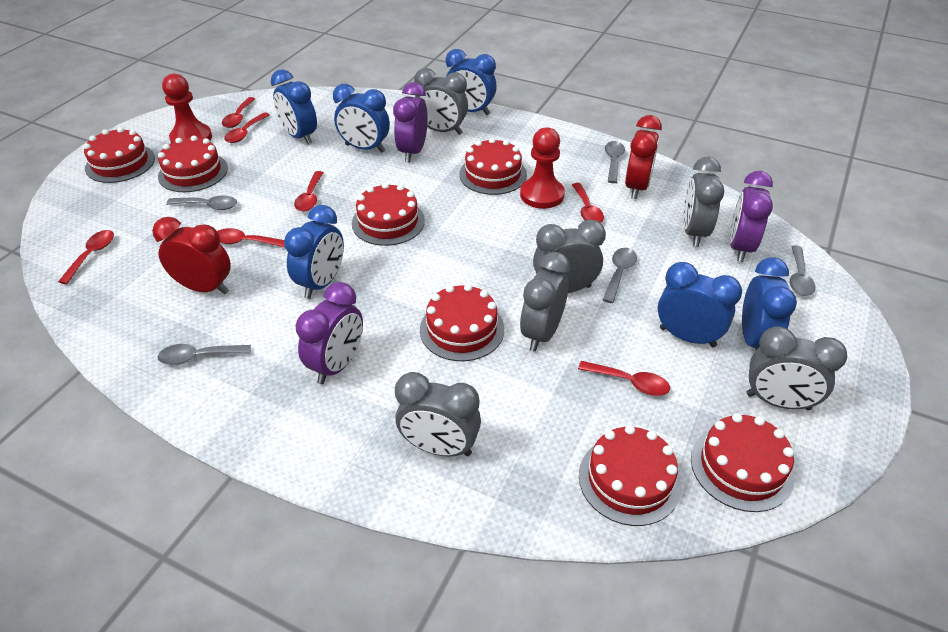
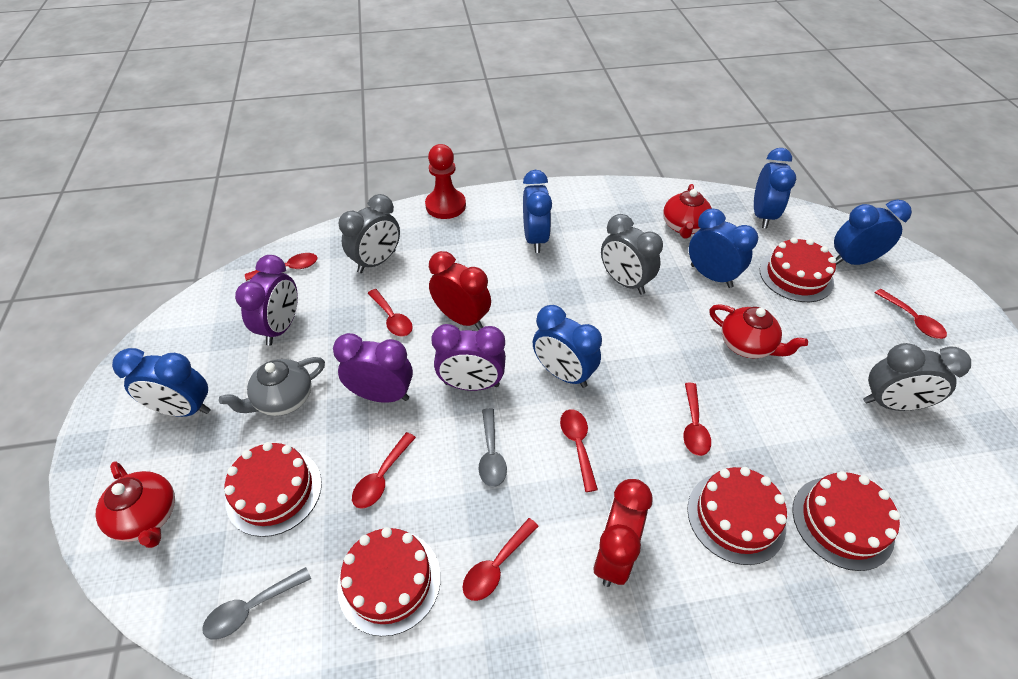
grey clock: [395,372,481,457] [414,68,468,135] [520,252,570,351] [533,220,606,293] [683,157,724,247] [747,326,847,410] = 6 -> [339,194,400,273] [601,214,663,295] [863,343,971,411] = 3
grey spoon: [158,344,251,365] [166,196,237,210] [603,248,637,303] [605,141,625,183] [789,245,815,296] = 5 -> [202,567,311,640] [479,408,507,487] = 2
grey teapot: none = 0 -> [219,357,325,416] = 1
red cake: [83,127,155,183] [158,136,228,192] [352,183,425,246] [420,284,504,361] [459,138,527,195] [579,425,681,526] [691,413,794,512] = 7 -> [224,442,322,537] [337,527,441,636] [687,467,787,565] [760,237,836,302] [792,471,900,571] = 5
red pawn: [162,74,212,143] [520,127,565,209] = 2 -> [425,144,466,219] = 1
red teapot: none = 0 -> [95,461,175,548] [663,184,712,239] [709,304,808,359] = 3

